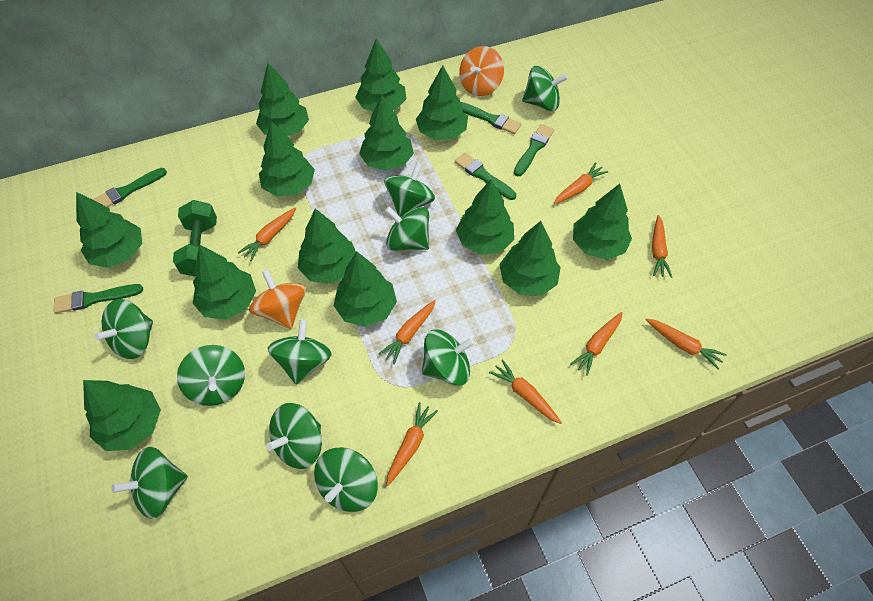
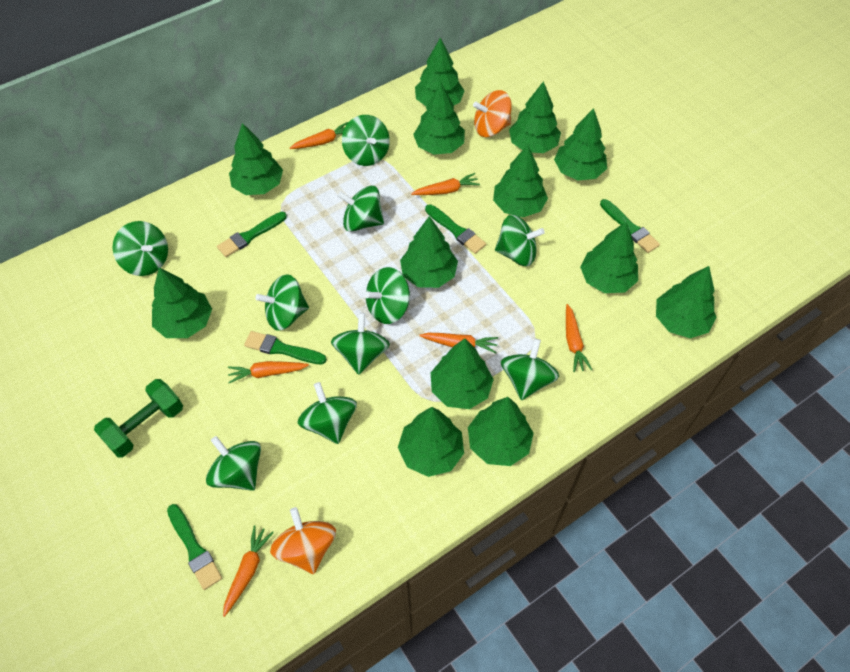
orange carrot: [238,208,296,261] [378,300,436,364] [387,402,438,486] [489,359,562,424] [553,163,609,204] [570,312,622,376] [646,319,727,369] [652,215,672,278] = 8 -> [223,525,274,617] [228,361,309,383] [290,122,348,149] [411,173,480,195] [419,333,498,353] [566,304,592,372] = 6

